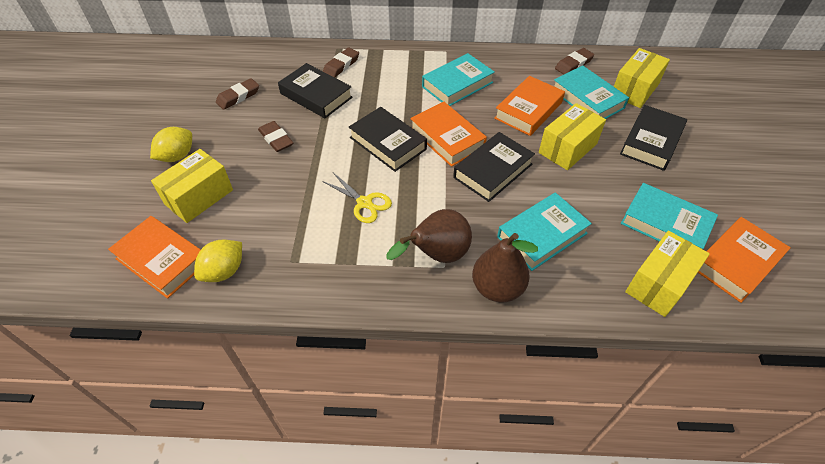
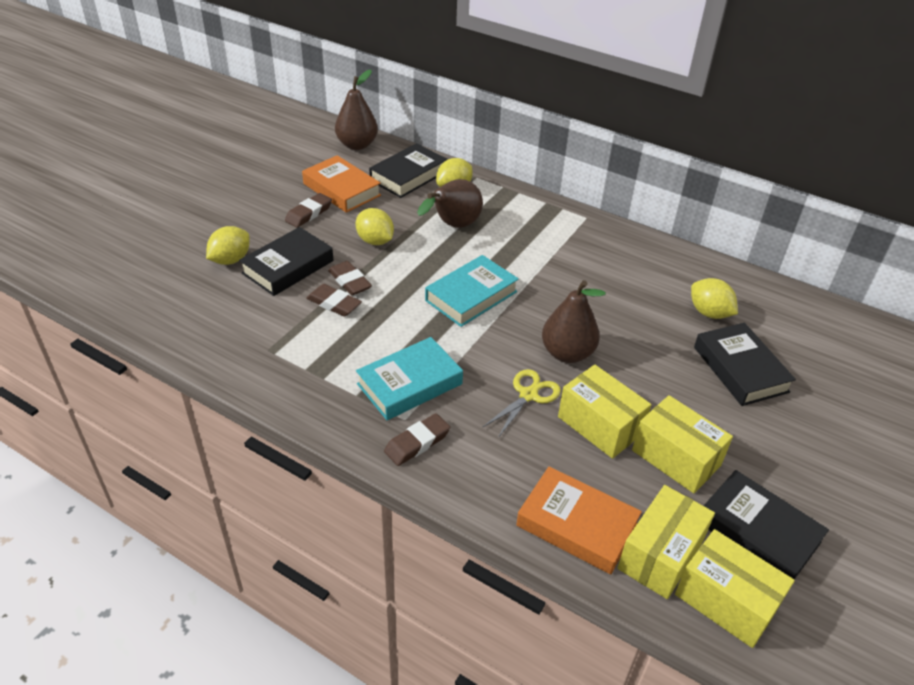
brown pear: [387,209,472,263] [472,233,538,302] = 2 -> [335,70,378,150] [417,179,483,228] [542,280,606,363] = 3
orange book: [108,216,201,299] [410,102,487,167] [494,76,565,136] [698,217,791,303] = 4 -> [302,155,381,213] [516,467,642,574] = 2
turquoise book: [422,53,495,106] [497,193,592,271] [554,66,629,119] [621,183,718,249] = 4 -> [356,337,463,420] [425,255,519,327] = 2
yellow lemon: [150,127,192,162] [194,240,242,282] = 2 -> [206,226,250,265] [356,208,394,245] [436,158,473,187] [691,278,738,319] = 4

